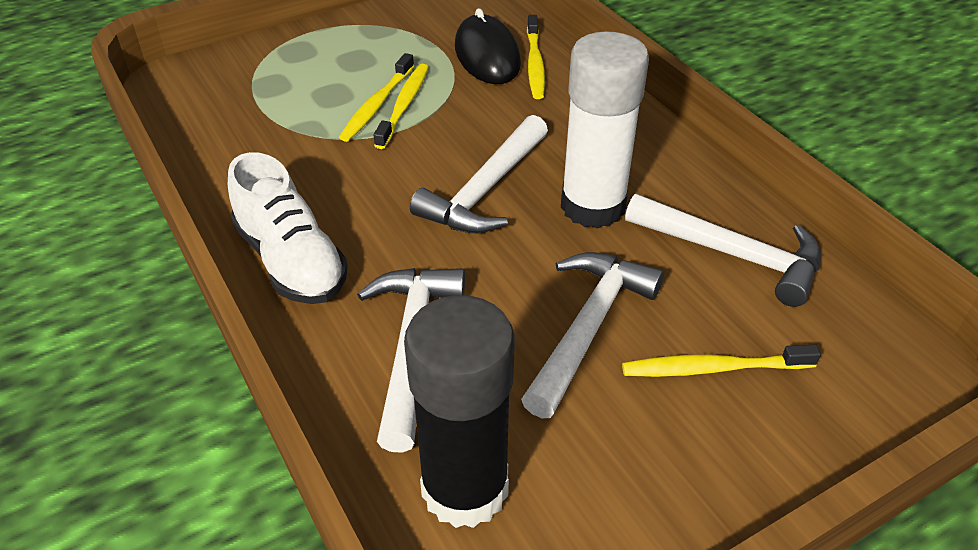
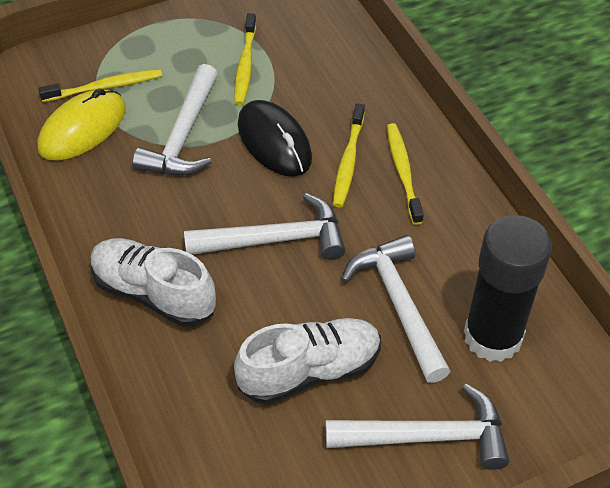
white glue stick: [561,32,649,229] = 1 -> none = 0
white shoe: [228,152,348,304] = 1 -> [91,238,216,327] [234,318,381,405] = 2
yellow mouse: none = 0 -> [37,88,126,160] = 1

